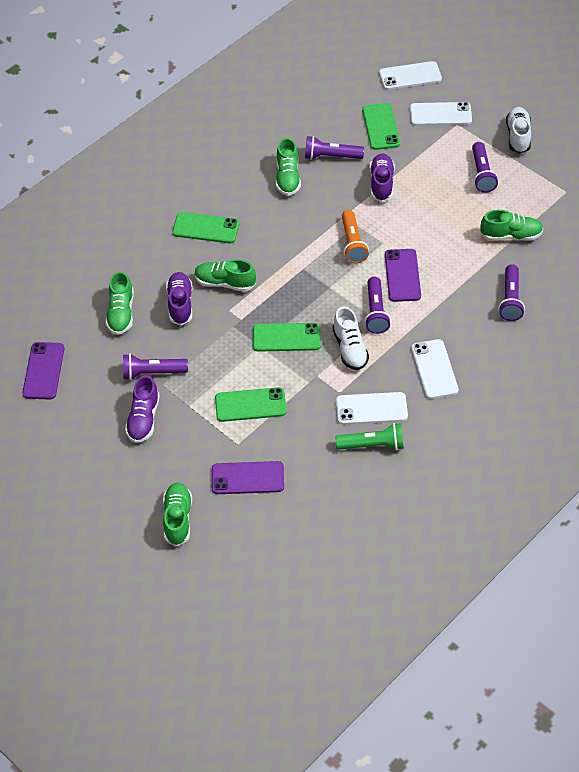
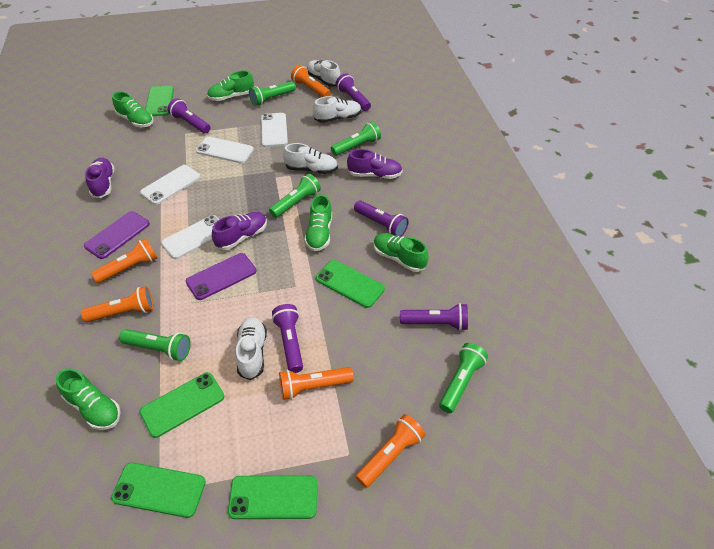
green flashlight: [335,423,404,450] = 1 -> [119,329,191,361] [249,81,296,106] [269,174,321,218] [331,121,381,156] [439,343,488,413] = 5
green phone: [172,212,239,243] [215,387,287,422] [253,323,321,352] [362,103,400,150] = 4 -> [111,463,206,518] [139,372,224,438] [145,86,174,116] [228,475,318,519] [316,260,385,308] = 5
orange flashlight: [342,210,369,264] = 1 -> [81,286,154,322] [91,238,157,283] [279,367,354,400] [291,65,331,97] [355,414,425,488] = 5
purple phone: [22,342,64,400] [212,461,284,494] [385,249,421,302] = 3 -> [84,211,150,259] [186,253,256,300] = 2
white shoe: [333,306,369,370] [506,107,531,154] = 2 -> [235,317,267,380] [283,143,338,174] [307,60,341,87] [313,96,362,123] = 4

